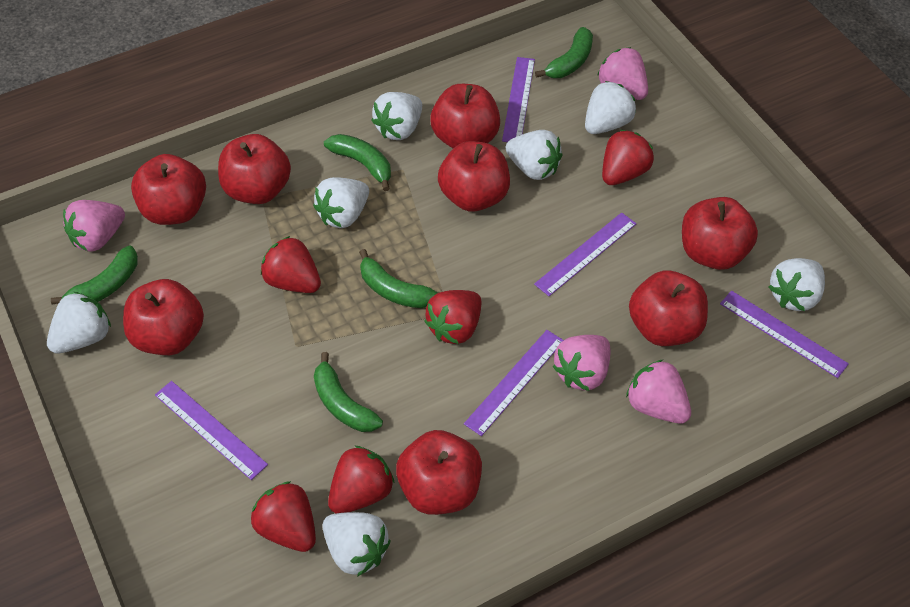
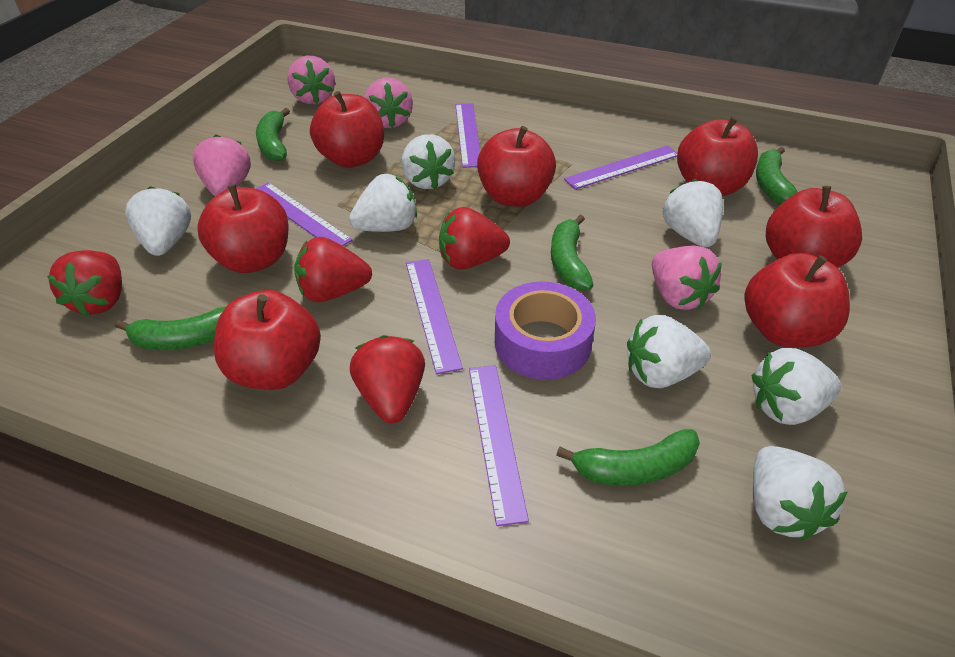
purple tape: none = 0 -> [495,281,596,380] = 1
red apple: [123,279,204,355] [131,154,206,225] [218,134,291,204] [396,430,482,515] [430,84,500,149] [438,141,510,211] [629,270,708,346] [682,197,758,270] = 8 -> [197,184,289,273] [214,290,321,390] [310,91,384,168] [477,126,556,207] [677,117,758,196] [744,253,850,347] [766,186,862,268] = 7
red strawberry: [251,481,316,552] [261,236,321,293] [328,446,394,513] [424,290,481,344] [602,130,654,185] = 5 -> [47,250,122,316] [294,237,372,302] [350,335,425,423] [439,207,510,270] = 4

